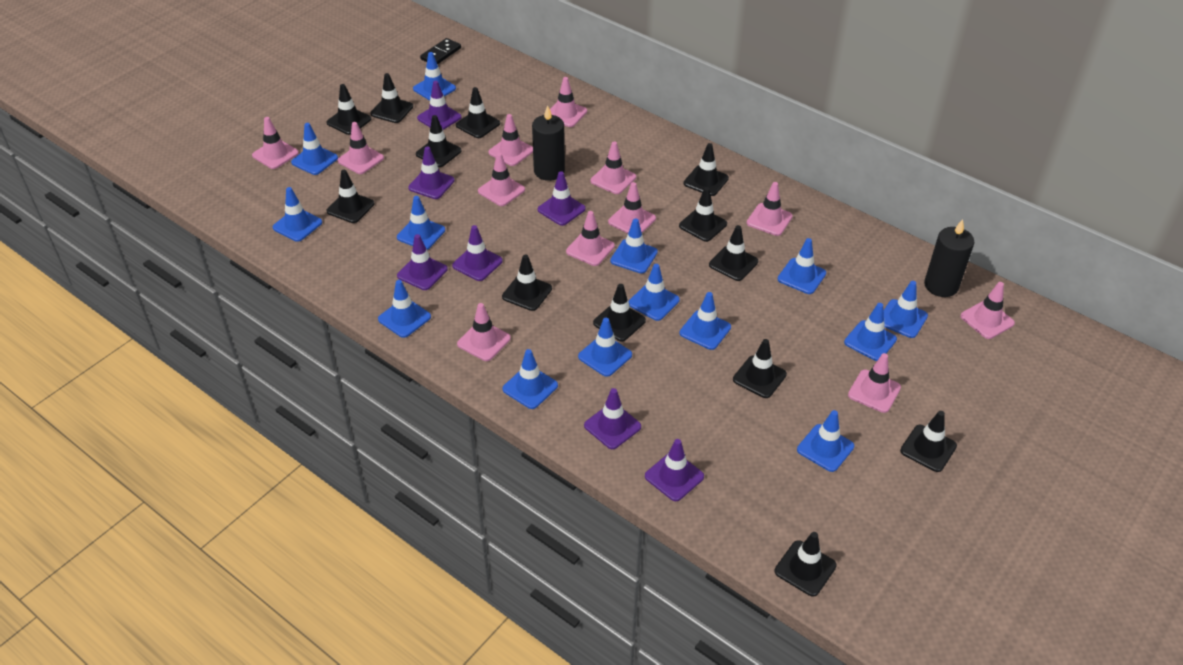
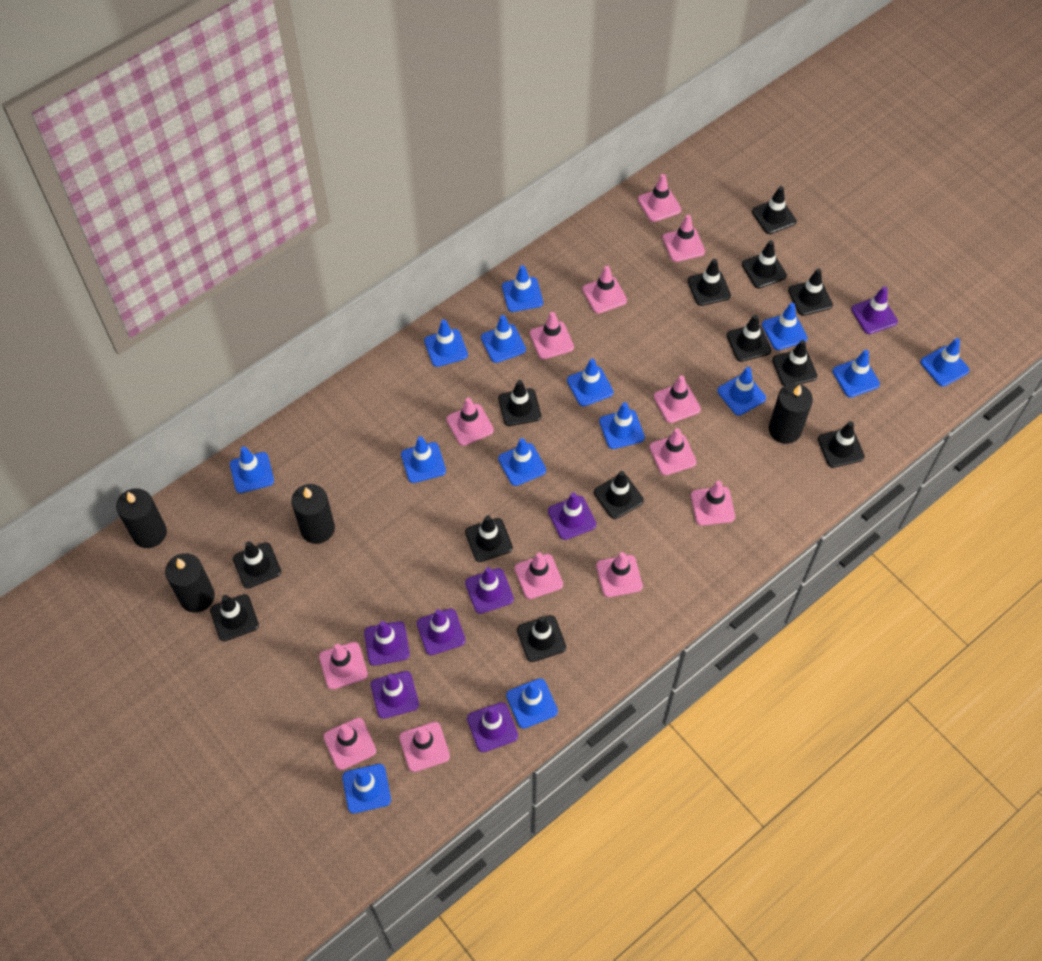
black candle: [532,105,565,181] [924,219,974,297] = 2 -> [116,488,167,548] [165,553,215,613] [291,484,335,544] [769,383,813,444] = 4
black domino: [420,38,461,65] = 1 -> none = 0
pink traffic cone: [252,117,299,169] [338,122,384,174] [457,303,511,361] [478,153,525,206] [489,114,533,166] [550,77,587,127] [566,211,615,266] [590,141,636,194] [608,182,656,234] [747,182,793,236] [848,353,901,413] [961,282,1015,339] = 12 -> [319,642,368,689] [324,718,376,770] [399,722,450,772] [446,398,494,446] [515,553,563,599] [530,312,574,359] [582,266,627,314] [596,552,643,597] [638,174,681,222] [649,428,697,475] [654,375,701,423] [663,215,705,262] [691,481,735,526] = 13

